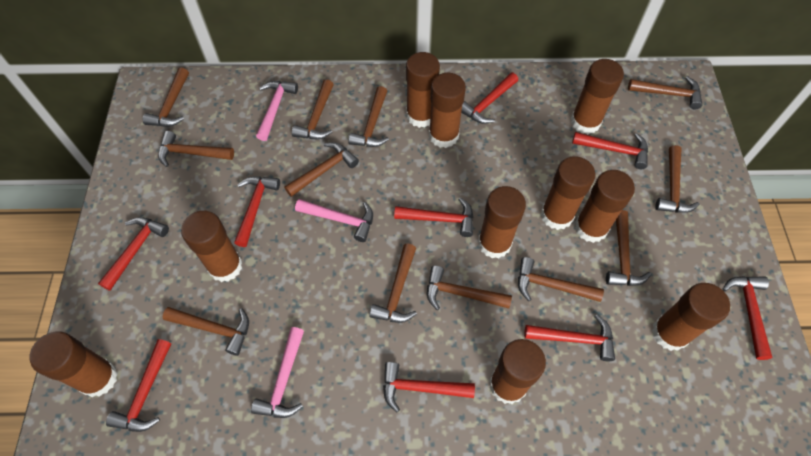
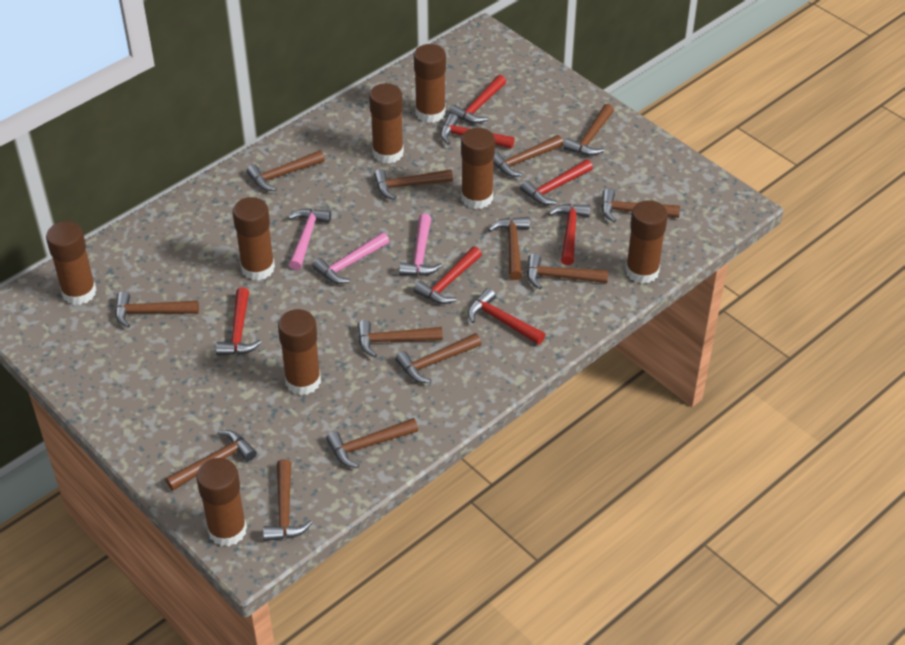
brown glue stick: [30,331,118,397] [181,211,243,282] [406,52,440,128] [429,73,466,148] [478,186,526,259] [490,339,546,404] [541,156,595,230] [571,59,624,134] [575,170,635,243] [652,283,730,351] = 10 -> [46,221,96,305] [196,458,247,546] [232,197,275,280] [278,309,321,395] [369,83,404,164] [414,44,446,123] [461,128,495,209] [625,200,668,284] = 8
brown hammer: [143,68,189,127] [158,131,234,167] [163,307,249,356] [284,142,359,197] [292,79,334,139] [348,86,389,147] [369,244,417,323] [427,266,512,310] [518,257,604,302] [606,210,651,286] [628,76,702,109] [655,145,699,213] = 12 -> [115,291,199,328] [165,430,257,491] [246,150,325,191] [263,459,312,541] [326,418,418,468] [357,320,443,357] [374,169,453,200] [395,333,481,383] [488,217,530,280] [493,135,563,177] [527,253,608,289] [563,104,614,156] [602,189,680,222] = 13
red hammer: [98,217,169,291] [106,339,171,432] [234,177,280,247] [383,362,475,412] [394,197,474,237] [461,73,518,124] [524,315,615,361] [572,132,648,169] [723,276,772,360] = 9 -> [216,287,262,355] [414,246,482,304] [440,114,515,149] [449,75,506,124] [468,288,545,345] [520,159,593,205] [548,204,590,265] = 7

